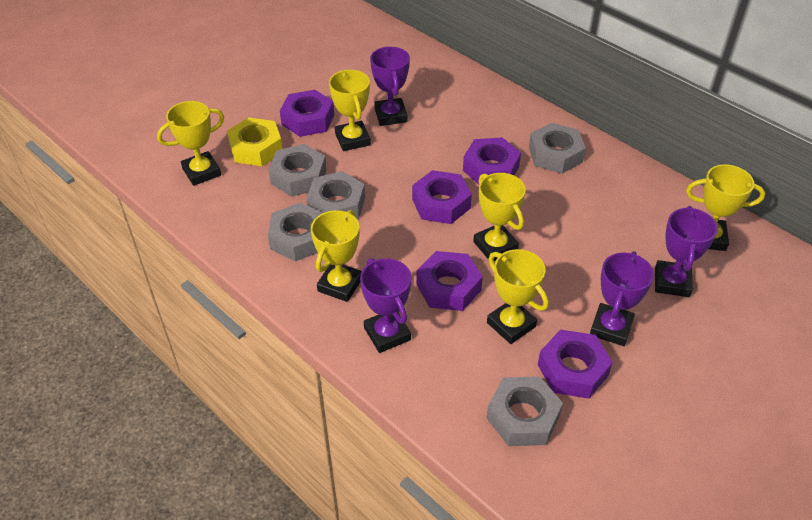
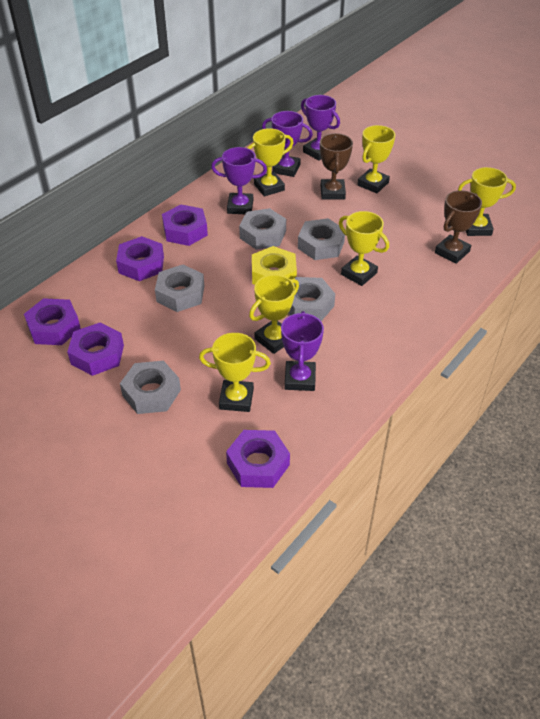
brown trophy: none = 0 -> [320,133,353,200] [435,190,482,264] = 2

